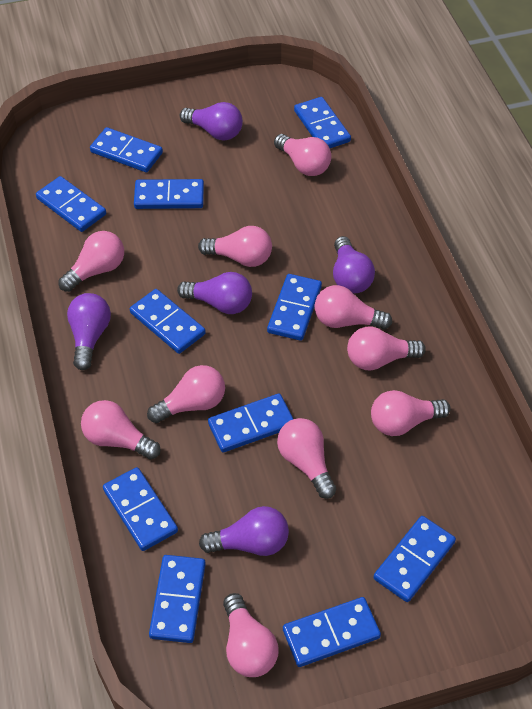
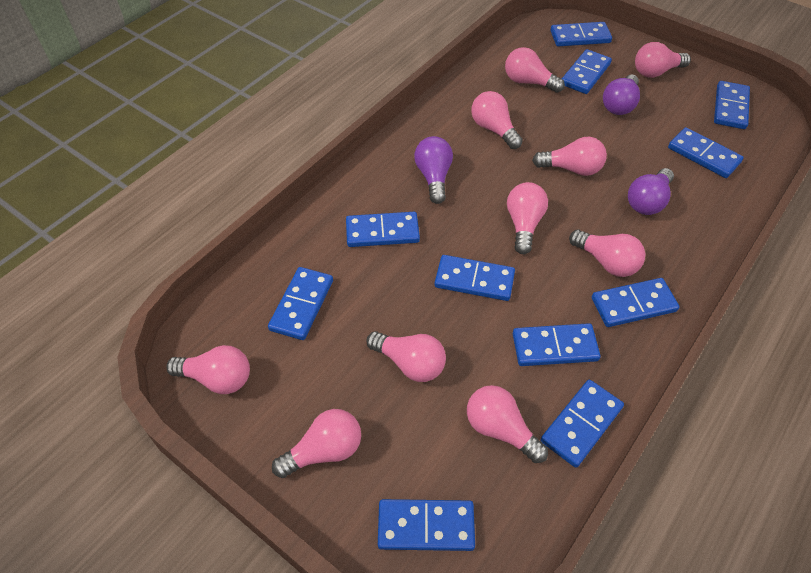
purple light bulb: [67,293,111,370] [177,272,252,314] [180,102,243,141] [199,506,289,556] [333,236,375,293] = 5 -> [414,136,453,204] [603,74,640,115] [628,168,674,215] = 3

